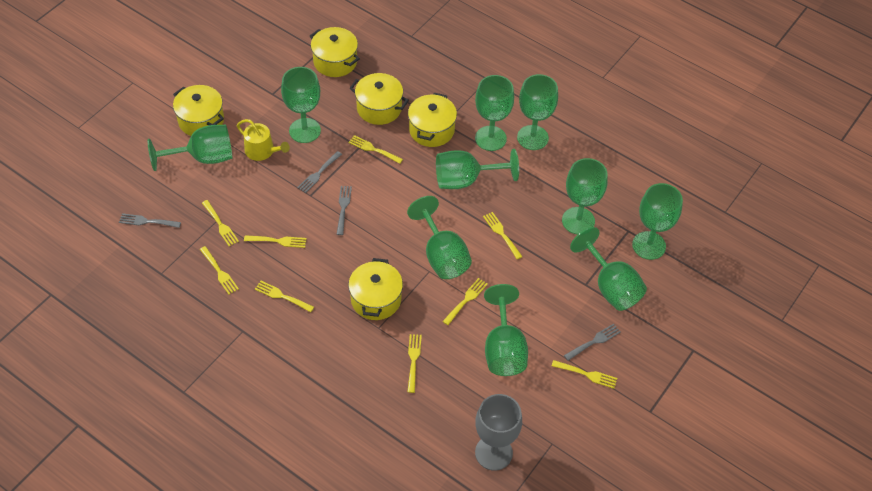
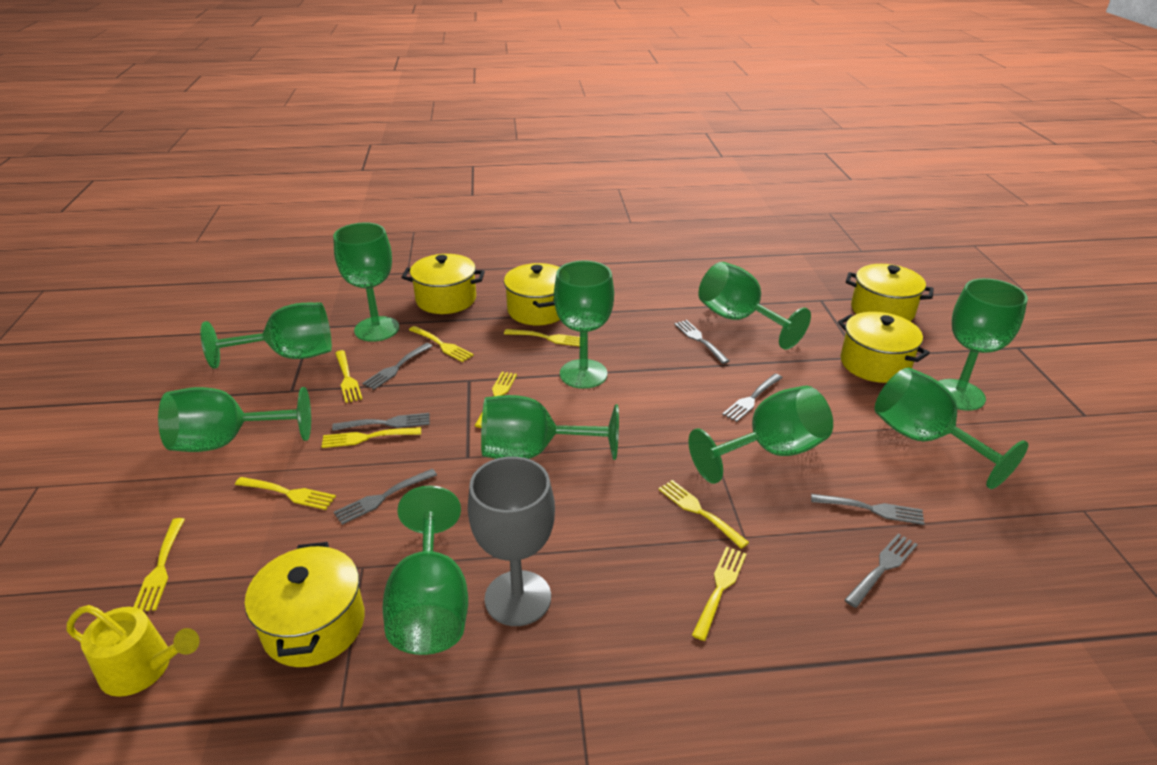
grey fork: [119,213,181,228] [297,151,342,193] [336,186,352,235] [564,324,621,361] = 4 -> [332,413,430,431] [334,469,437,525] [362,343,432,390] [674,320,729,364] [722,374,783,422] [811,494,925,525] [844,533,918,608] = 7

